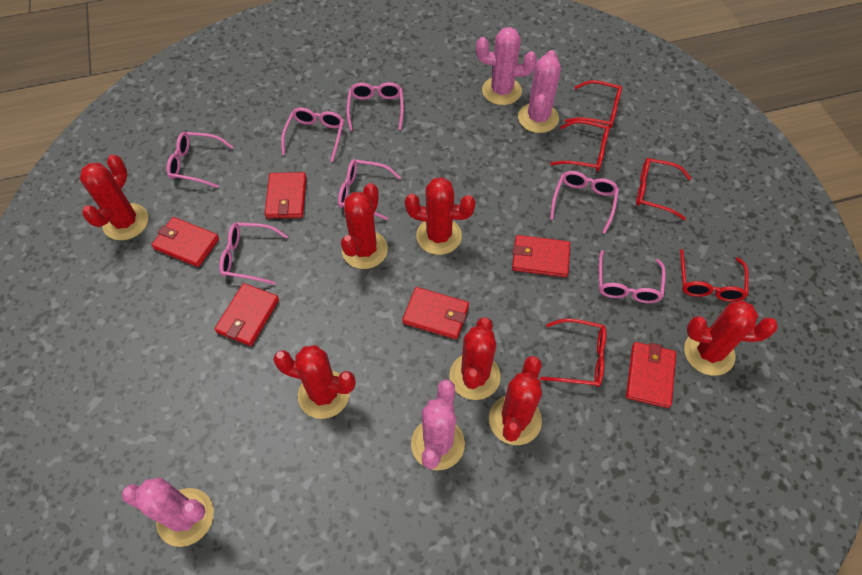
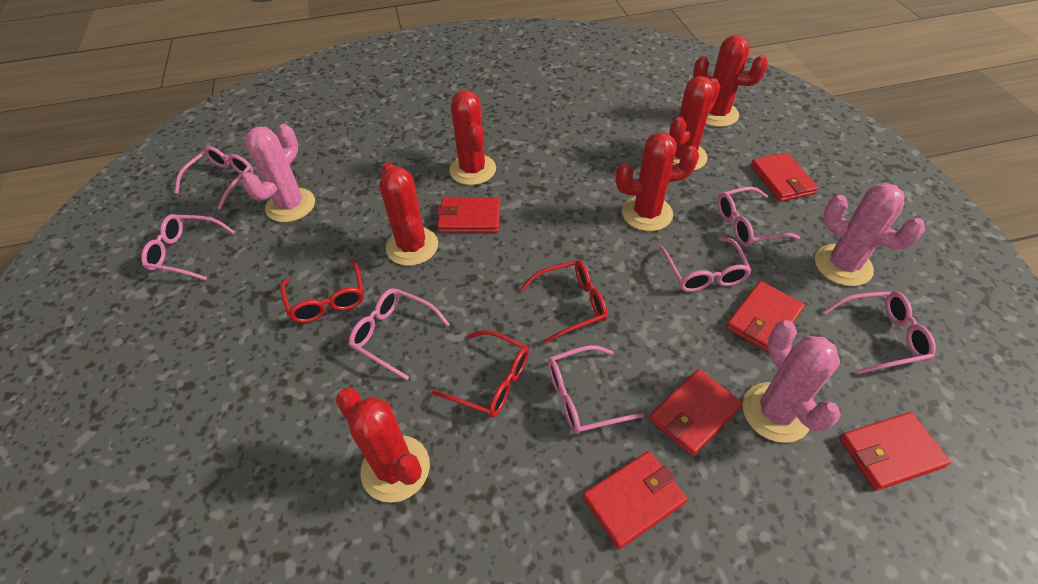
pink cactus: [122,478,214,547] [411,379,465,470] [476,27,537,105] [518,50,561,133] = 4 -> [242,124,315,222] [742,320,841,443] [815,183,925,286] = 3
red cactus: [80,154,148,240] [273,345,356,419] [341,183,388,269] [405,177,476,255] [449,317,501,400] [489,356,542,445] [684,300,778,376] = 7 -> [336,388,430,503] [379,162,438,266] [449,91,496,185] [616,132,699,231] [669,76,720,171] [693,35,768,127] = 6
red glasses: [540,318,606,387] [550,120,609,172] [565,80,622,129] [636,158,691,220] [680,249,749,302] = 5 -> [280,259,364,323] [431,330,529,417] [520,260,607,344] = 3

